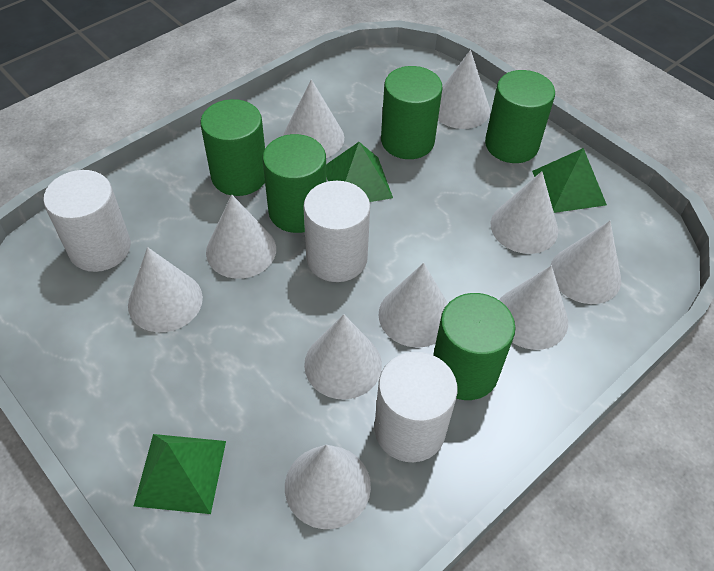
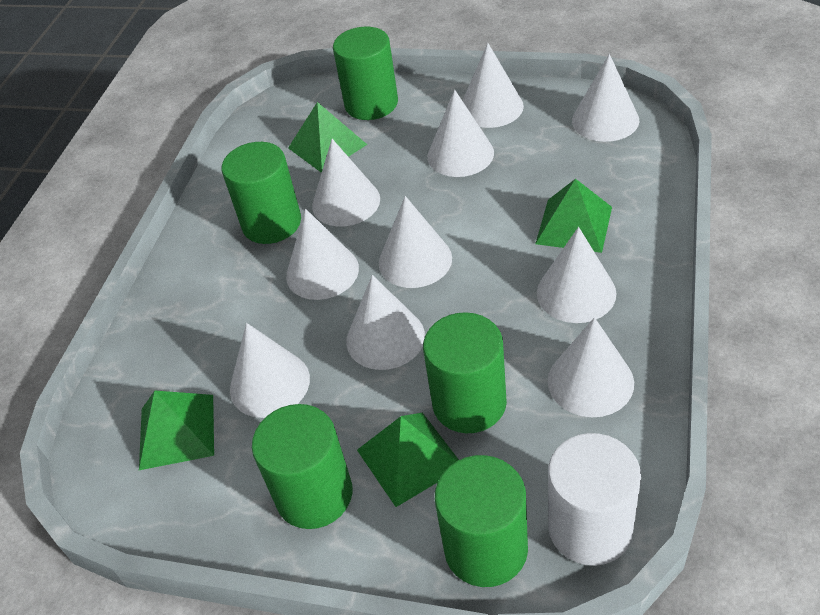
green pyramid: [134,434,226,514] [326,142,393,202] [532,148,607,213] = 3 -> [139,391,214,470] [288,102,367,173] [357,413,459,507] [535,179,612,253] = 4
white cylinder: [43,170,131,272] [303,181,370,282] [374,352,458,462] = 3 -> [548,433,641,566] = 1

